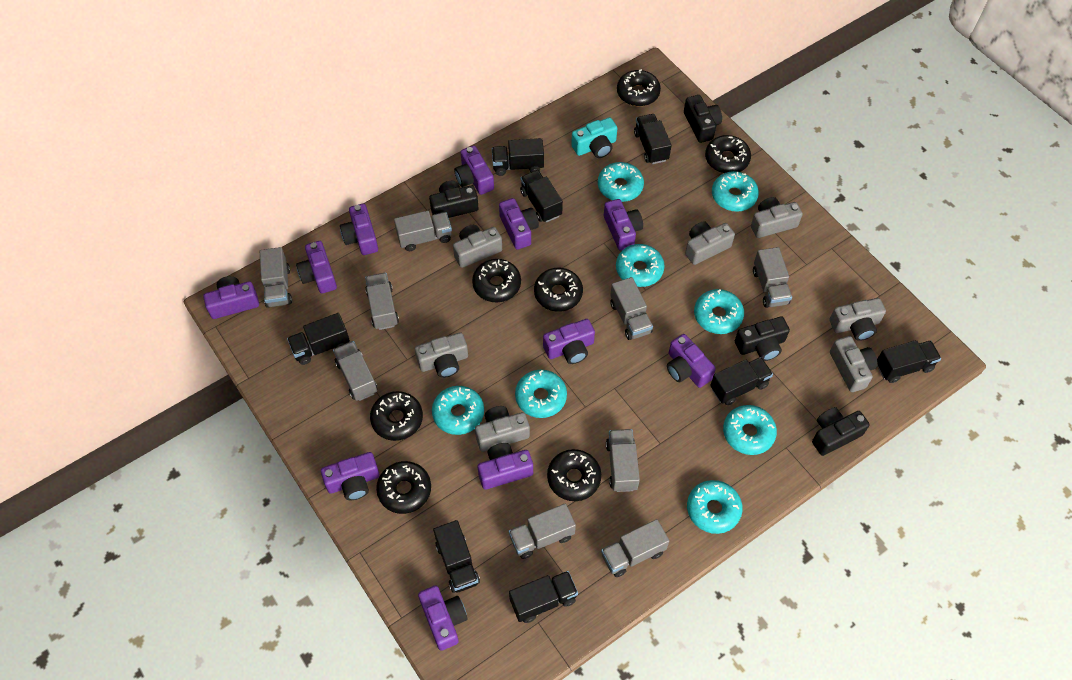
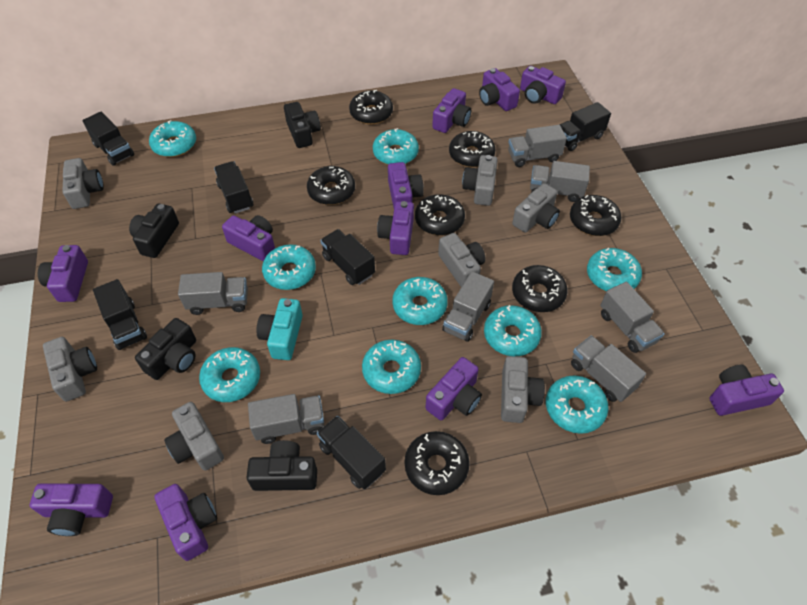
black truck: [287,313,350,365] [433,520,480,593] [492,138,544,176] [509,571,578,623] [520,170,563,222] [634,114,672,164] [710,357,773,405] [877,340,941,383] = 8 -> [82,111,134,166] [93,279,147,350] [214,161,253,214] [317,416,386,489] [320,229,375,285] [559,102,611,151] = 6
grey truck: [260,247,292,308] [333,341,377,401] [365,273,399,330] [394,211,452,251] [509,504,576,559] [601,519,669,577] [606,429,640,492] [610,277,653,340] [753,247,792,308] = 9 -> [178,272,248,315] [248,394,324,444] [442,271,494,342] [508,125,567,167] [530,161,590,202] [571,335,646,402] [600,282,665,353] = 7
turquoise donut: [432,386,484,435] [515,370,567,418] [598,162,644,202] [616,244,665,287] [687,480,743,534] [694,289,744,334] [712,171,759,212] [723,405,777,455] = 8 -> [149,120,196,157] [199,347,260,402] [262,244,316,290] [362,340,421,394] [373,128,419,164] [392,277,448,325] [484,305,542,356] [546,375,609,434] [587,248,642,291] = 9

